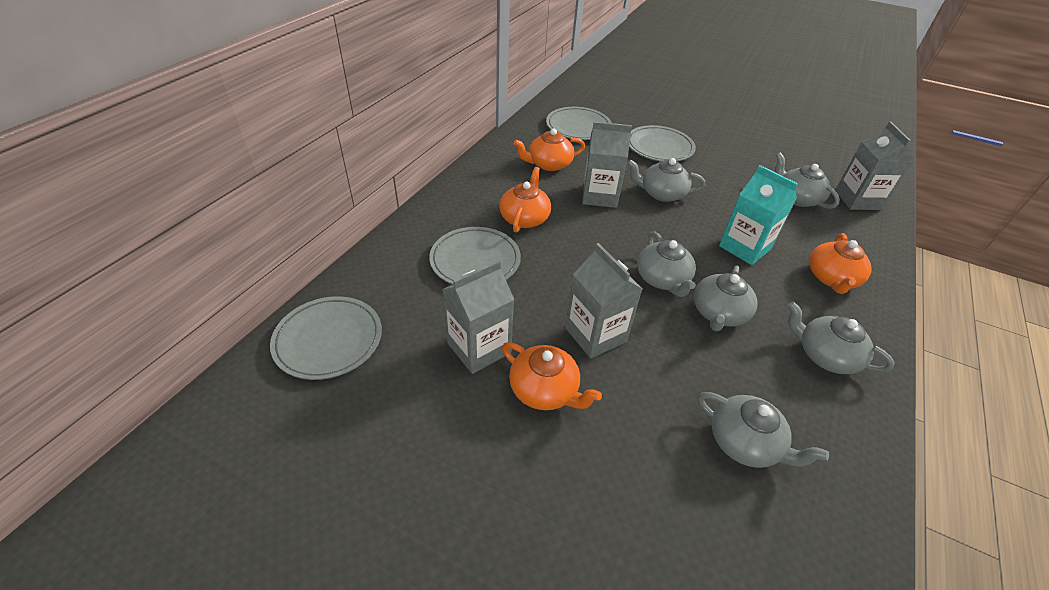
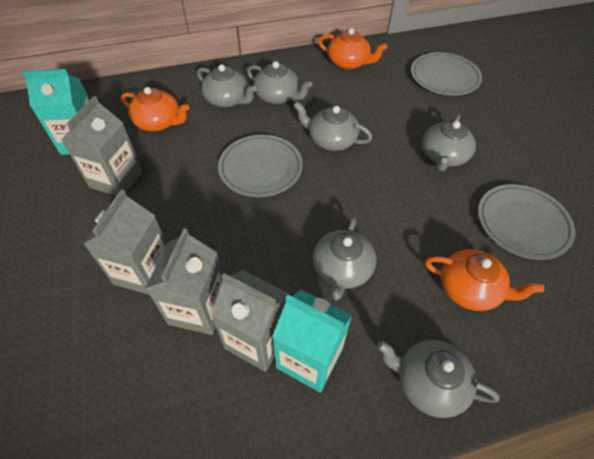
grey plate: [270,296,382,380] [429,227,521,285] [546,107,612,140] [629,125,696,162] = 4 -> [218,135,303,197] [411,52,482,96] [478,184,575,260] = 3
orange teapot: [499,167,551,233] [502,342,602,410] [513,129,585,171] [809,233,872,294] = 4 -> [121,87,189,131] [318,28,388,70] [425,249,544,311] = 3
turquoise carton: [719,165,798,265] = 1 -> [22,69,90,155] [272,290,352,393] = 2

